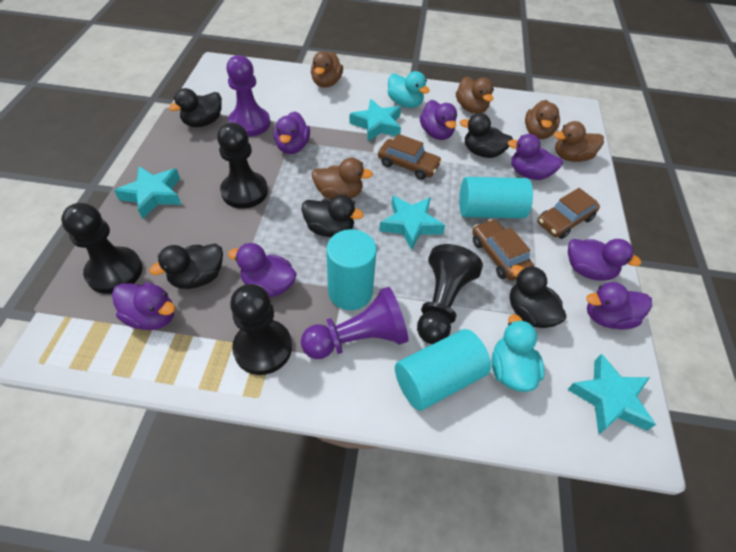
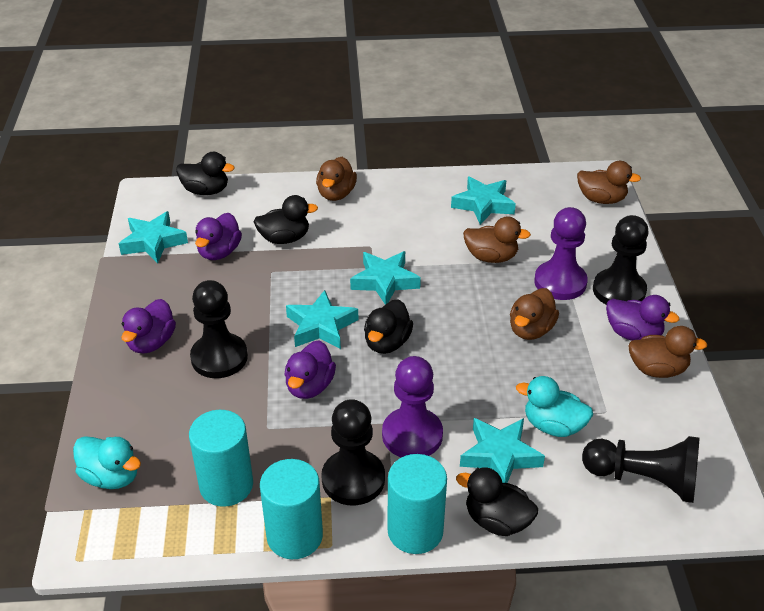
black duck: [149,244,223,289] [169,88,222,127] [301,195,364,237] [460,113,513,158] [510,265,566,328] = 5 -> [176,152,235,195] [253,195,318,244] [364,299,413,354] [456,467,538,536] = 4
brown car: [378,134,442,180] [472,219,534,281] [537,188,600,239] = 3 -> none = 0
purple duck: [112,282,175,330] [228,243,297,298] [274,112,310,154] [420,100,457,140] [507,134,563,180] [568,239,641,281] [586,282,652,330] = 7 -> [121,299,176,353] [195,213,242,260] [284,340,336,399] [606,295,679,341] = 4
turquoise star: [114,166,181,219] [350,99,401,141] [379,195,445,250] [567,354,656,434] = 4 -> [119,211,188,264] [286,290,358,349] [350,251,421,305] [451,177,516,225] [460,418,545,483] = 5

